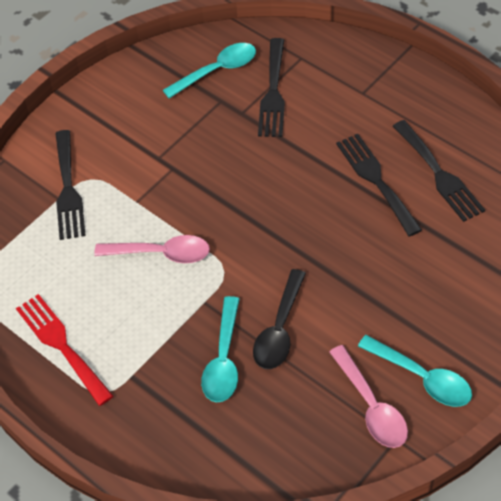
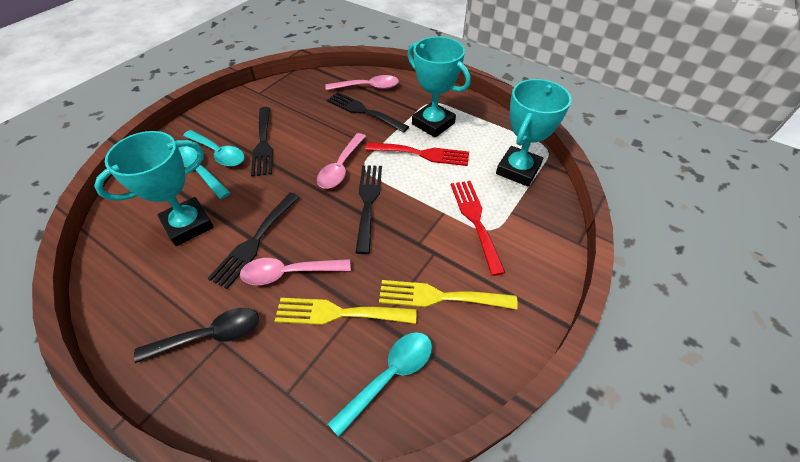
pink spoon: [94,235,210,263] [329,345,408,448] = 2 -> [240,258,351,285] [317,133,366,189] [325,75,399,90] = 3
red fork: [16,294,113,406] = 1 -> [365,142,469,166] [451,181,505,276] = 2
turquoise trophy: none = 0 -> [94,131,214,246] [407,37,471,137] [496,79,571,187] = 3
yellow fork: none = 0 -> [275,298,417,325] [379,280,518,309] = 2

